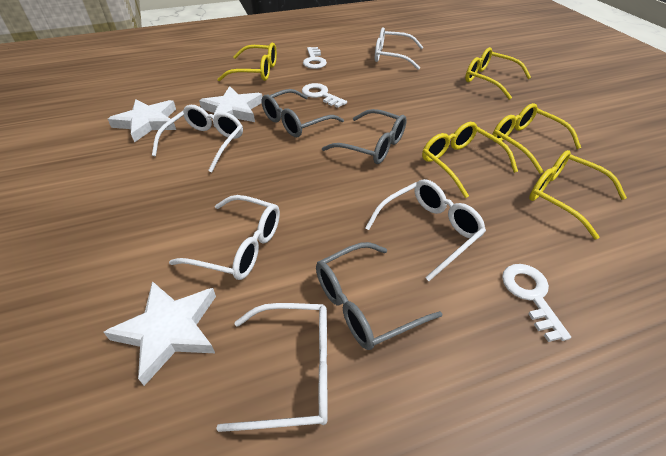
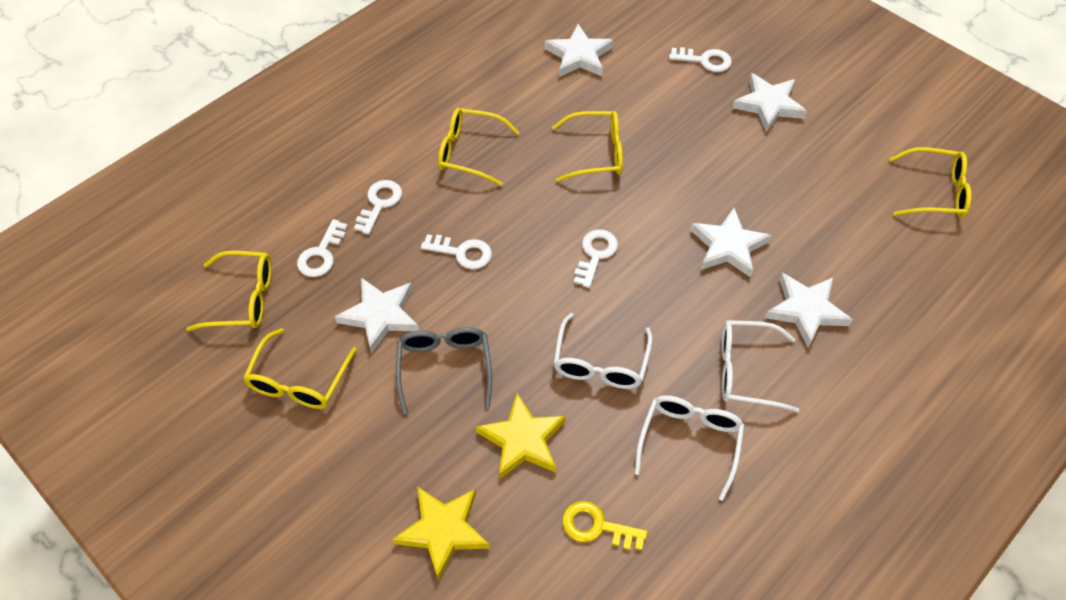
grey glasses: [262,89,344,137] [316,242,443,350] [322,109,407,164] = 3 -> [396,327,492,414] = 1
white glasses: [152,105,243,172] [169,195,280,280] [216,303,328,432] [365,179,486,281] [375,27,424,70] = 5 -> [553,313,653,389] [635,395,745,501] [721,320,799,413] = 3
white key: [302,83,347,108] [303,47,327,69] [502,264,571,342] = 3 -> [297,219,348,277] [354,180,402,235] [421,234,492,269] [574,229,618,288] [669,47,732,72] = 5
white star: [104,281,216,386] [108,99,176,143] [199,86,263,127] = 3 -> [335,278,419,354] [545,24,614,77] [691,208,772,277] [732,73,807,132] [765,273,853,348] = 5
yellow key: none = 0 -> [562,501,648,551] = 1
yellow star: none = 0 -> [392,486,490,581] [476,393,566,479] = 2

